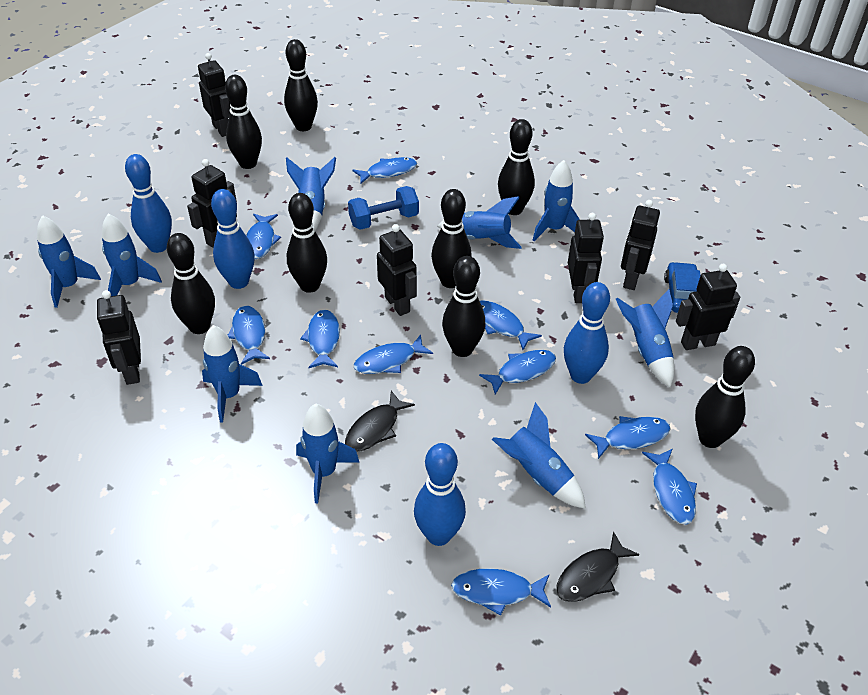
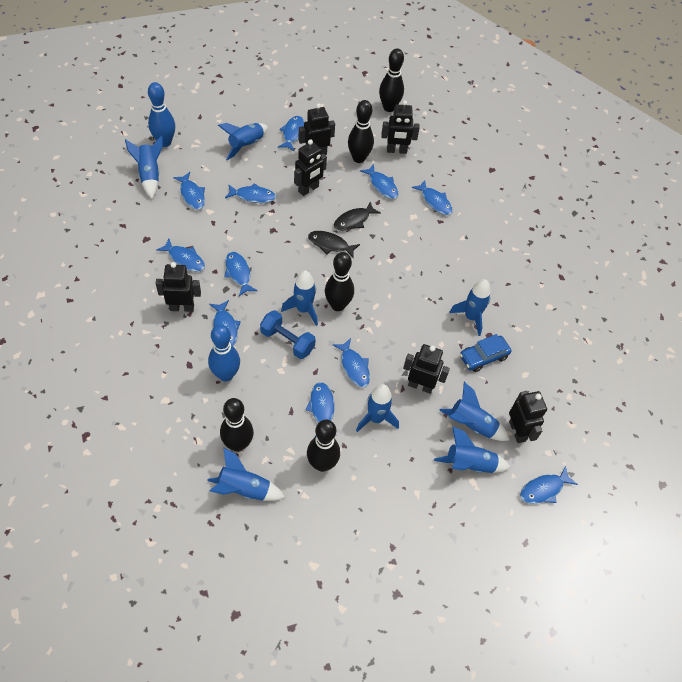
black bowling pin: [167,233,215,334] [225,75,262,169] [284,39,318,131] [287,193,327,293] [431,189,472,288] [442,256,485,357] [498,119,535,215] [695,346,755,448] = 8 -> [220,398,254,452] [307,420,340,472] [325,252,354,311] [348,100,374,163] [379,48,404,112] = 5
black robot: [97,290,141,385] [187,159,237,248] [198,53,231,137] [377,224,417,316] [568,213,604,303] [621,200,660,290] [676,264,740,350] = 7 -> [156,262,201,312] [294,139,327,196] [299,103,335,155] [381,100,420,154] [403,344,450,394] [509,391,547,443] = 6
blue bowling pin: [125,154,172,253] [211,189,255,289] [414,443,466,546] [564,282,610,384] = 4 -> [148,82,175,147] [208,324,240,382] = 2
blue fish: [227,306,270,365] [246,214,281,259] [300,310,340,369] [352,157,417,184] [354,334,433,374] [451,568,551,616] [479,350,556,395] [480,301,542,350] [585,416,671,459] [642,449,697,525] = 10 -> [156,239,205,272] [173,172,205,210] [209,300,241,346] [224,252,258,296] [225,183,276,203] [278,116,304,151] [306,382,335,437] [333,338,370,387] [360,164,399,199] [412,180,453,215] [520,465,578,504] = 11
blue rocket: [37,215,101,308] [102,213,162,296] [202,325,263,423] [286,157,336,231] [296,404,360,504] [437,196,522,249] [492,402,586,509] [533,160,580,241] [616,289,674,387] = 9 -> [125,136,163,199] [207,447,285,501] [218,123,268,160] [281,271,318,326] [356,384,399,432] [434,426,511,473] [439,382,510,441] [449,279,491,336] = 8

